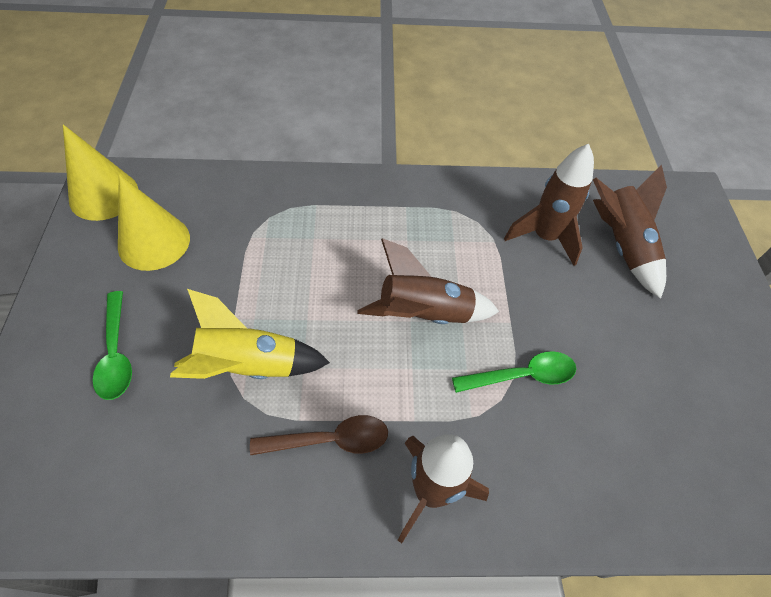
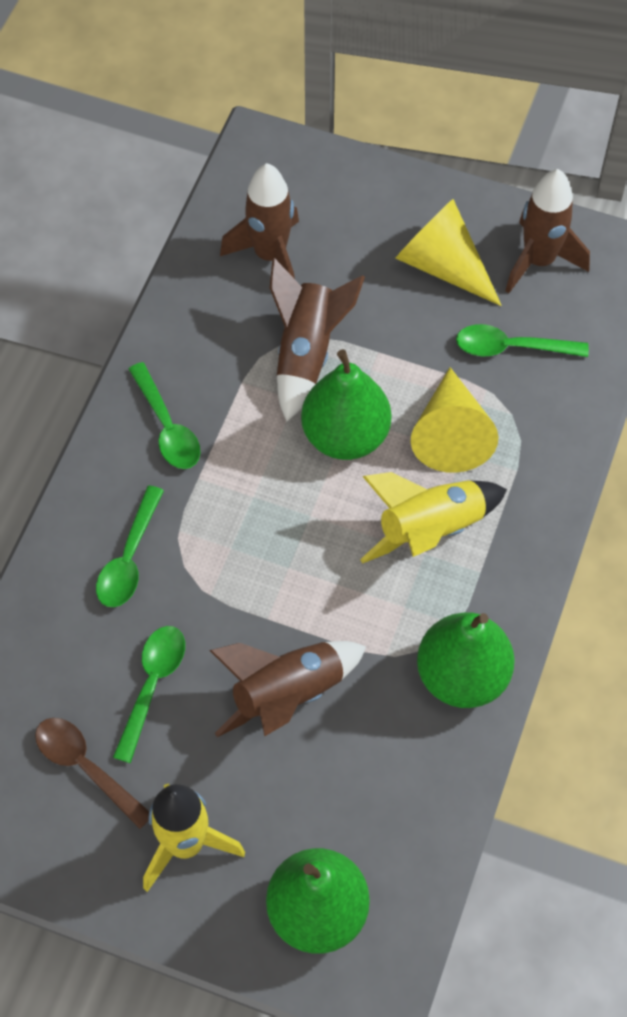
green pear: none = 0 -> [266,848,370,954] [301,349,391,460] [417,612,515,708] = 3
green spoon: [93,291,132,400] [452,351,576,393] = 2 -> [96,486,164,607] [113,626,185,763] [129,362,200,469] [456,324,589,357] = 4
yellow rocket: [170,289,330,379] = 1 -> [143,783,245,892] [360,472,507,564] = 2

